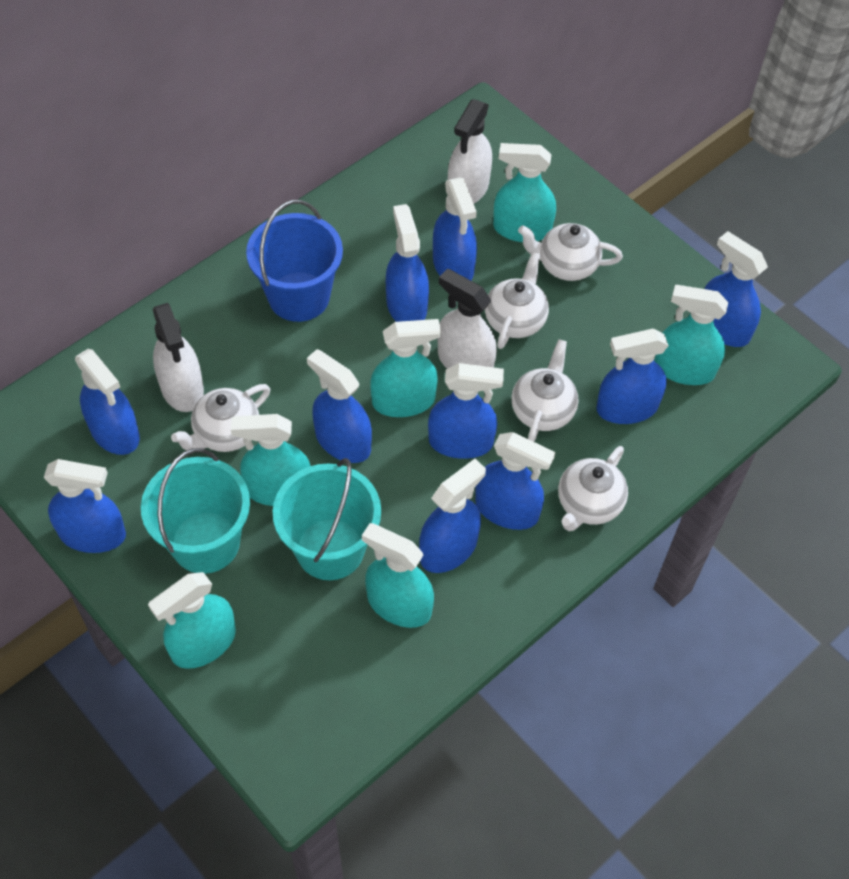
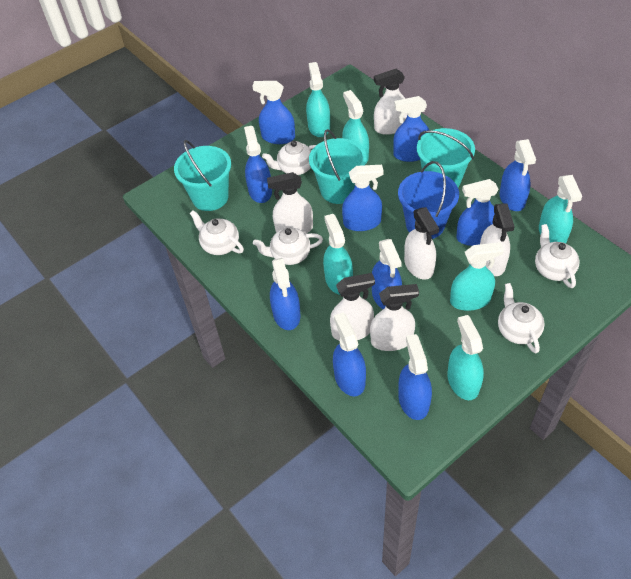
turquoise bucket: [141,448,250,574] [273,458,381,580] = 2 -> [174,140,231,211] [309,129,367,204] [417,128,475,187] = 3
white spray bottle: [153,303,204,412] [437,269,497,369] [448,99,492,204] = 3 -> [267,172,313,234] [330,273,375,341] [370,284,419,351] [374,69,407,135] [404,207,439,280] [480,203,515,276] = 6

